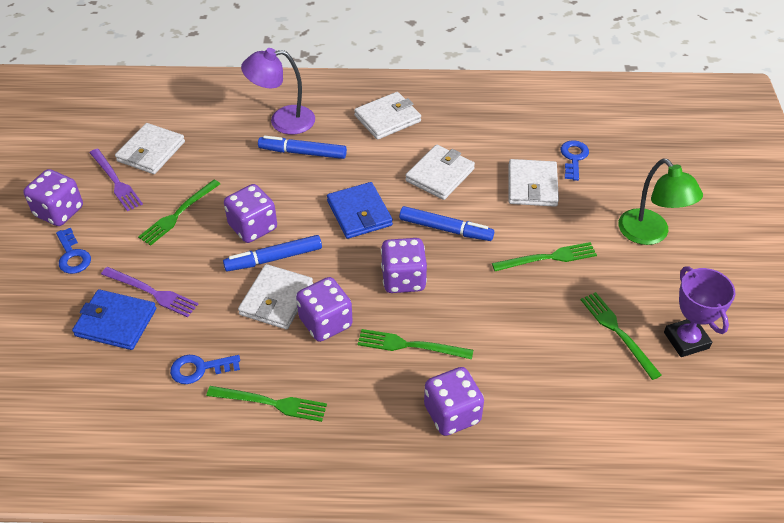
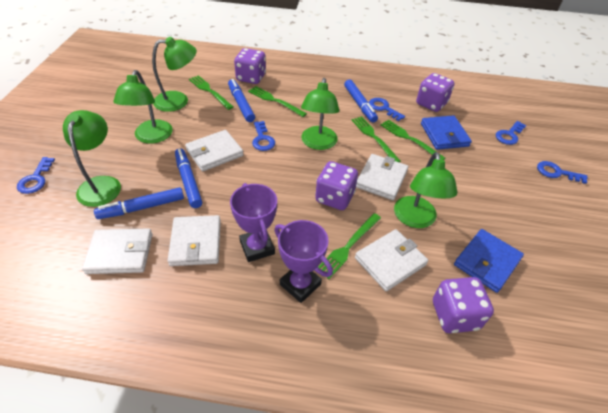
blue key: [56,228,91,274] [170,355,240,384] [561,140,589,181] = 3 -> [17,157,55,194] [252,121,275,151] [369,98,405,121] [496,121,526,145] [537,161,588,184] = 5
blue marker: [223,235,322,271] [258,136,347,159] [399,206,494,241] = 3 -> [94,187,184,219] [175,148,202,208] [228,79,255,122] [344,79,378,123] = 4
green lamp: [618,159,703,245] = 1 -> [63,110,121,207] [113,70,173,144] [152,37,197,112] [301,78,339,150] [394,152,457,228] = 5
purple dice: [23,169,83,226] [224,184,277,243] [296,277,353,342] [381,238,427,293] [424,367,484,436] = 5 -> [234,48,266,84] [315,161,358,210] [416,73,454,112] [433,277,494,333] = 4
purple fork: [90,149,143,211] [101,267,199,317] = 2 -> none = 0
purple lamp: [241,48,315,135] = 1 -> none = 0
purple trophy: [664,266,735,357] = 1 -> [230,183,277,262] [274,220,333,303] = 2

